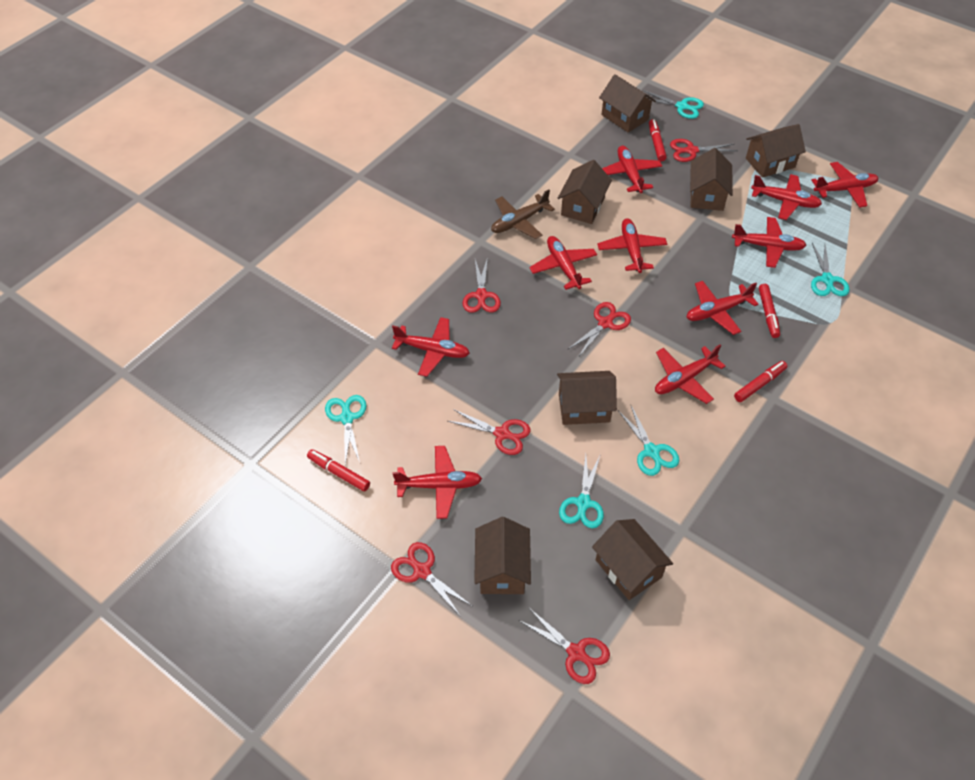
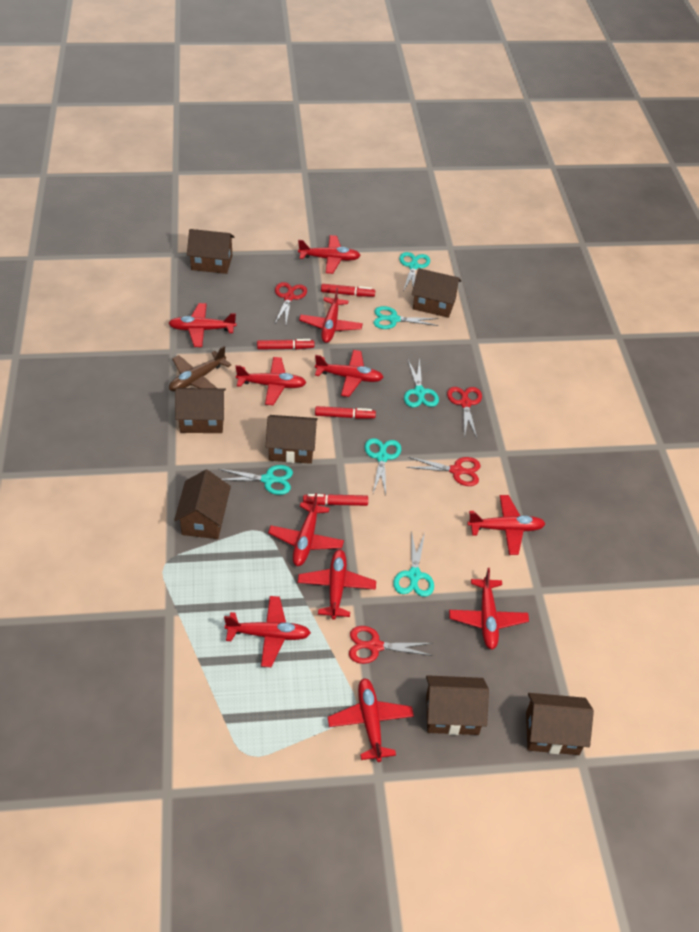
red plane: [392,317,470,377] [393,446,482,519] [529,236,597,290] [597,218,667,273] [602,146,662,193] [655,344,725,404] [686,281,759,335] [732,217,806,268] [751,174,822,220] [812,162,878,208] = 10 -> [168,303,237,347] [224,596,311,667] [235,357,306,405] [268,493,344,566] [298,235,361,274] [298,550,376,620] [299,287,363,343] [315,350,384,397] [328,678,414,762] [449,568,529,649] [467,495,546,555] = 11
red scissors: [391,542,472,617] [448,409,531,455] [462,257,501,313] [519,607,610,684] [568,302,631,356] [670,139,737,162] = 6 -> [275,282,307,324] [349,626,433,664] [406,457,481,486] [447,387,482,438] = 4
turquoise scissors: [325,395,367,464] [559,454,604,528] [618,406,679,476] [643,90,704,119] [811,243,850,296] = 5 -> [219,465,293,495] [365,438,401,494] [374,306,438,329] [393,531,434,597] [399,252,430,291] [404,358,439,407] = 6

